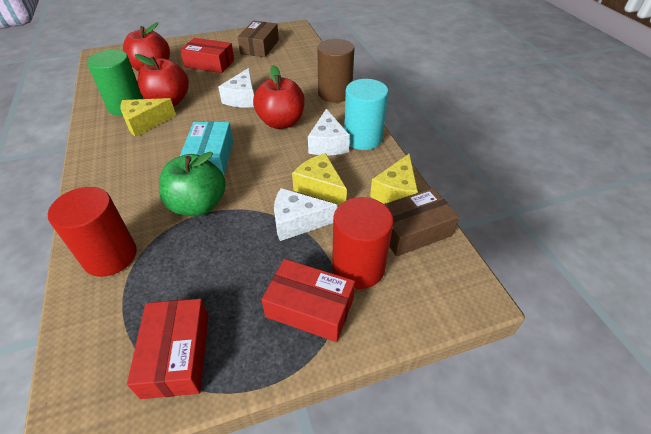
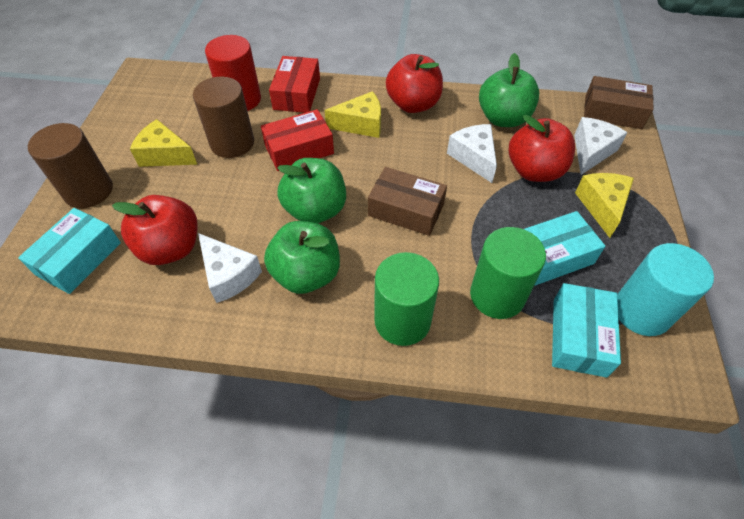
brown cylinder: [317,39,354,102] = 1 -> [28,123,113,208] [193,77,254,158] = 2
green apple: [159,152,226,216] = 1 -> [264,221,340,294] [277,158,346,223] [479,53,539,127] = 3
green cylinder: [87,50,143,116] = 1 -> [374,252,439,346] [470,227,546,319] = 2
red box: [127,299,209,399] [180,38,234,73] [262,259,355,342] = 3 -> [261,109,334,171] [269,56,320,113] = 2
red cylinder: [48,187,137,277] [332,197,393,289] = 2 -> [205,35,261,111] = 1
turquoise box: [180,122,233,175] = 1 -> [18,208,121,294] [524,211,605,285] [552,283,621,378] = 3

